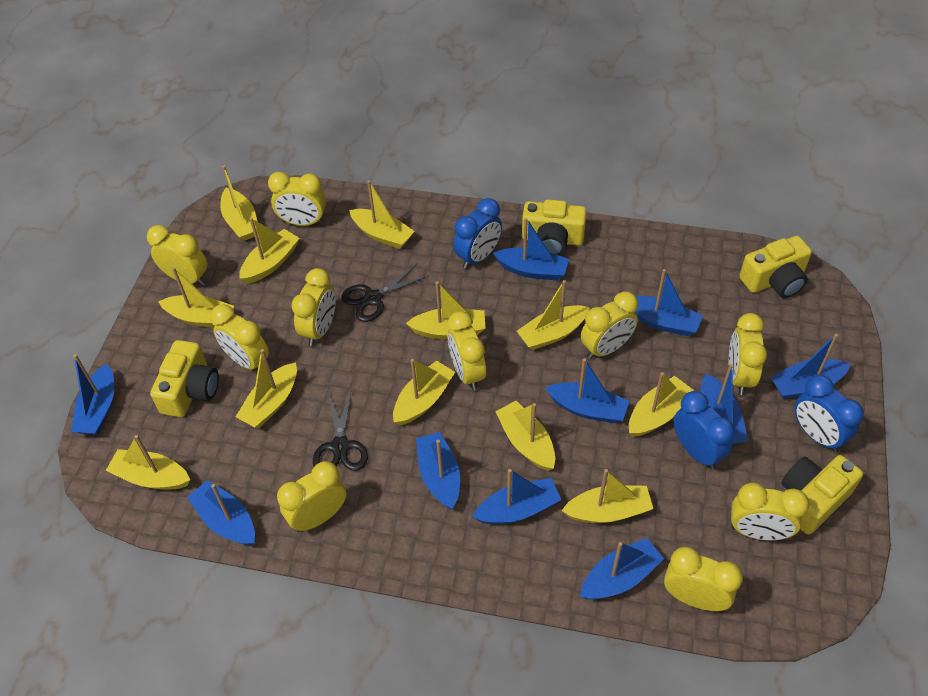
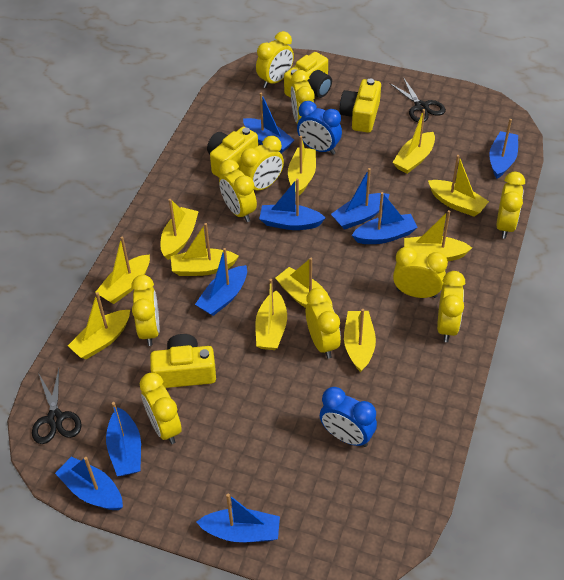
blue boat: [71,354,114,435] [187,480,255,545] [416,432,460,510] [472,469,561,524] [493,218,569,280] [545,358,629,423] [580,538,664,599] [635,269,703,336] [701,364,748,444] [770,334,851,399] = 10 -> [55,456,123,510] [106,402,141,476] [195,248,247,316] [196,494,280,542] [243,93,294,153] [259,179,325,230] [331,168,389,230] [352,192,418,244] [489,119,518,179] = 9
blue clock: [453,198,502,269] [673,391,735,470] [795,375,864,452] = 3 -> [297,101,342,155] [320,387,377,447] = 2
yellow boat: [106,435,190,490] [158,267,234,327] [220,165,257,241] [236,349,297,428] [239,218,300,284] [349,180,415,249] [393,359,455,425] [406,281,486,339] [495,401,555,471] [517,280,590,350] [561,469,653,523] [629,372,694,437] = 12 -> [68,292,130,359] [95,236,150,304] [161,199,199,260] [171,223,239,276] [255,279,287,350] [275,258,333,308] [288,136,316,195] [344,309,376,372] [392,109,435,174] [404,210,472,261] [428,155,489,217] = 11

